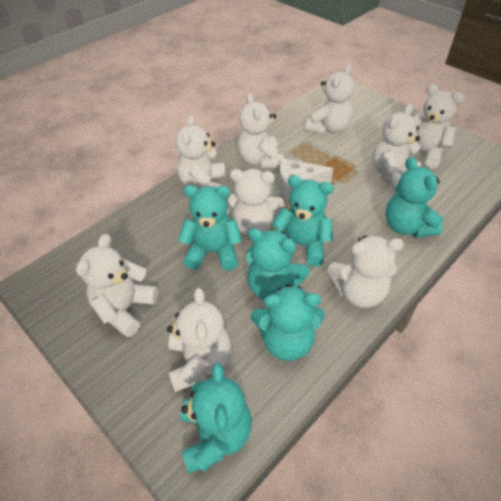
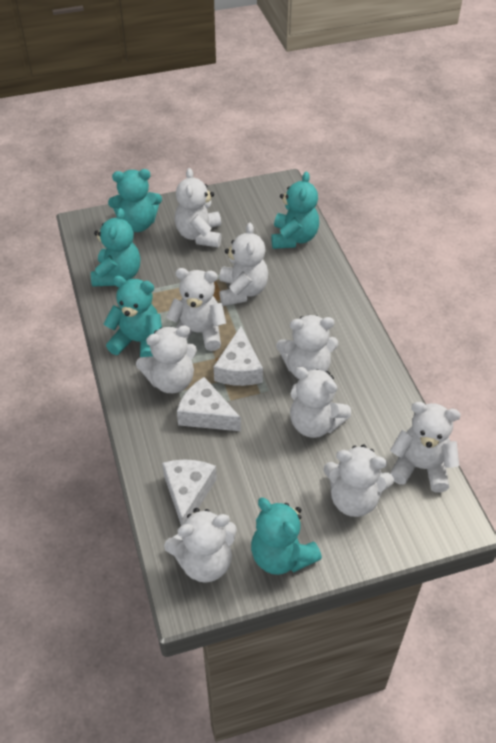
turquoise teddy bear: [178,185,242,271] [181,363,252,474] [246,228,310,300] [251,284,325,361] [271,175,333,267] [385,157,443,238] = 6 -> [91,208,140,287] [104,276,162,357] [108,169,162,232] [251,498,322,575] [271,172,319,249] = 5
white cheese: [279,158,333,201] = 1 -> [162,460,217,526] [177,377,241,431] [214,326,263,386] = 3

